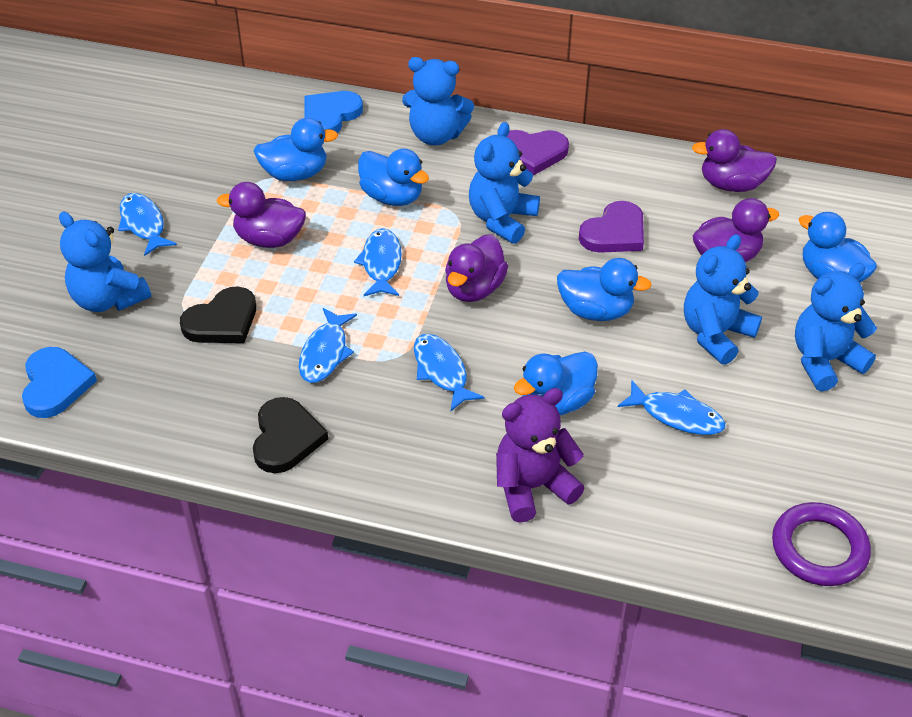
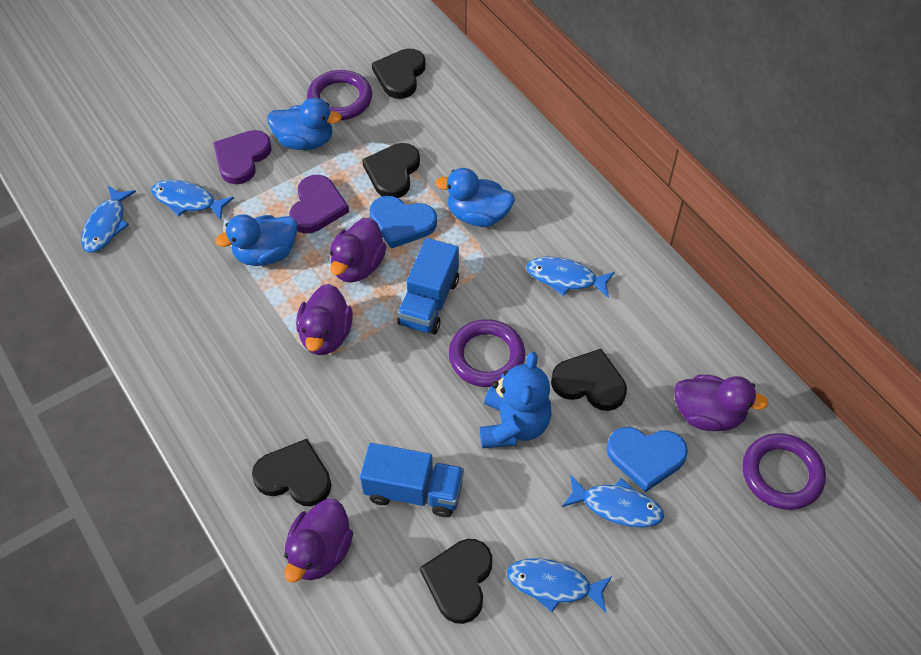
black heart: [180,287,256,343] [253,397,328,473] = 2 -> [252,439,332,506] [362,143,420,198] [372,48,426,99] [420,539,492,624] [551,349,627,411] = 5
blue duck: [254,118,338,181] [358,149,429,206] [514,352,598,415] [557,258,652,321] [799,212,877,283] = 5 -> [216,214,298,266] [267,98,342,150] [435,168,515,227] = 3
blue teddy bear: [59,212,151,312] [402,57,474,145] [469,122,540,244] [684,234,762,365] [795,263,877,392] = 5 -> [480,352,551,448] = 1
blue truck: none = 0 -> [360,443,464,517] [397,238,459,335] = 2
purple ring: [772,502,871,586] = 1 -> [307,70,372,120] [449,319,525,387] [742,433,826,510] = 3
purple teddy bear: [496,388,584,523] = 1 -> none = 0

